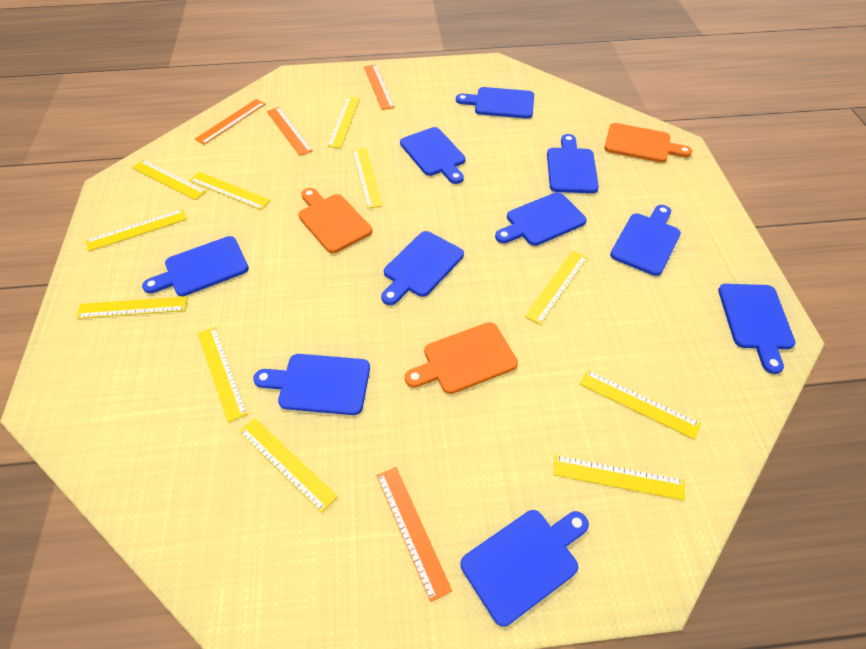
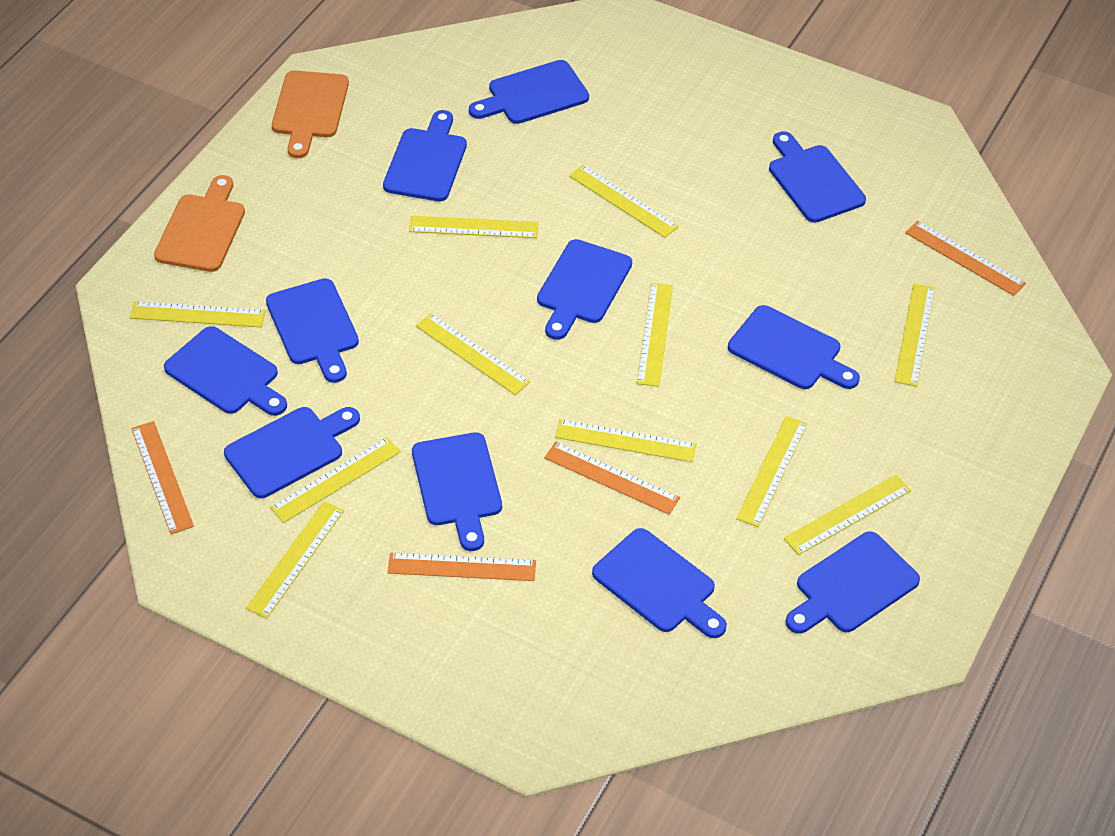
blue cutting board: [142,236,249,296] [253,354,370,415] [381,231,464,305] [400,127,465,184] [456,87,534,119] [461,510,589,627] [495,192,587,246] [547,134,599,193] [610,205,681,276] [718,284,795,374] = 10 -> [164,326,287,416] [224,407,360,498] [266,278,359,383] [383,110,467,201] [412,432,502,551] [469,60,589,124] [537,239,632,340] [592,528,727,638] [728,305,860,389] [769,131,866,223] [785,532,920,634] = 11
orange cutting board: [298,188,372,253] [405,322,518,394] [604,123,692,163] = 3 -> [154,175,245,272] [272,70,349,158] = 2

